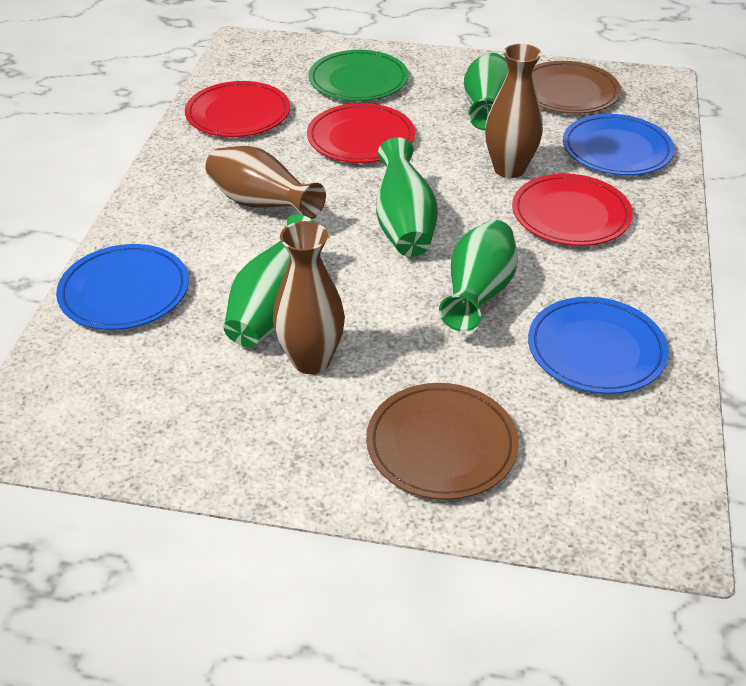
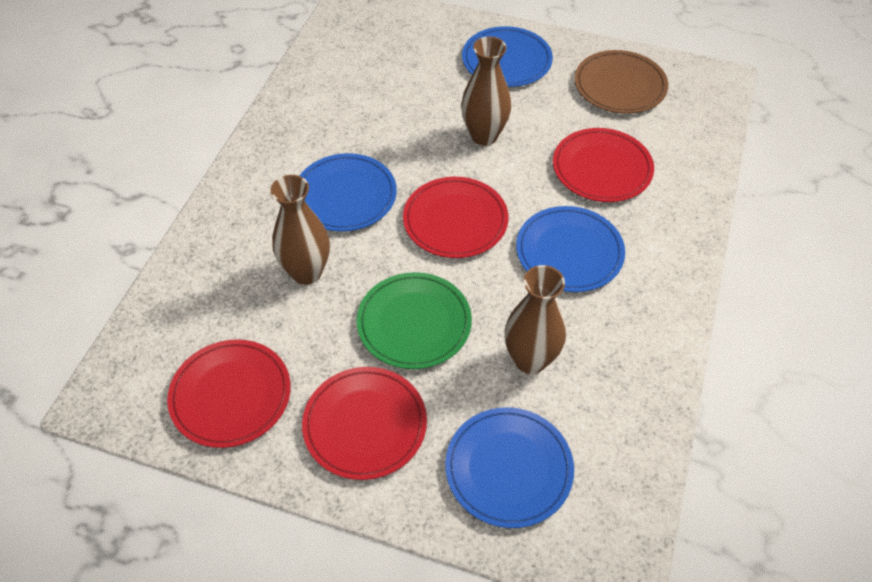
blue plate: [56,244,189,330] [528,297,669,394] [563,114,674,176] = 3 -> [300,153,397,232] [445,407,574,528] [462,26,553,87] [516,206,625,292] = 4
brown plate: [366,383,519,500] [532,61,621,114] = 2 -> [575,50,668,114] = 1
green vase: [223,214,316,347] [376,137,438,257] [439,220,518,331] [464,53,508,130] = 4 -> none = 0
red plate: [185,81,290,137] [307,103,415,163] [512,174,633,246] = 3 -> [167,339,291,448] [302,367,427,480] [403,177,508,258] [553,128,654,202] = 4

